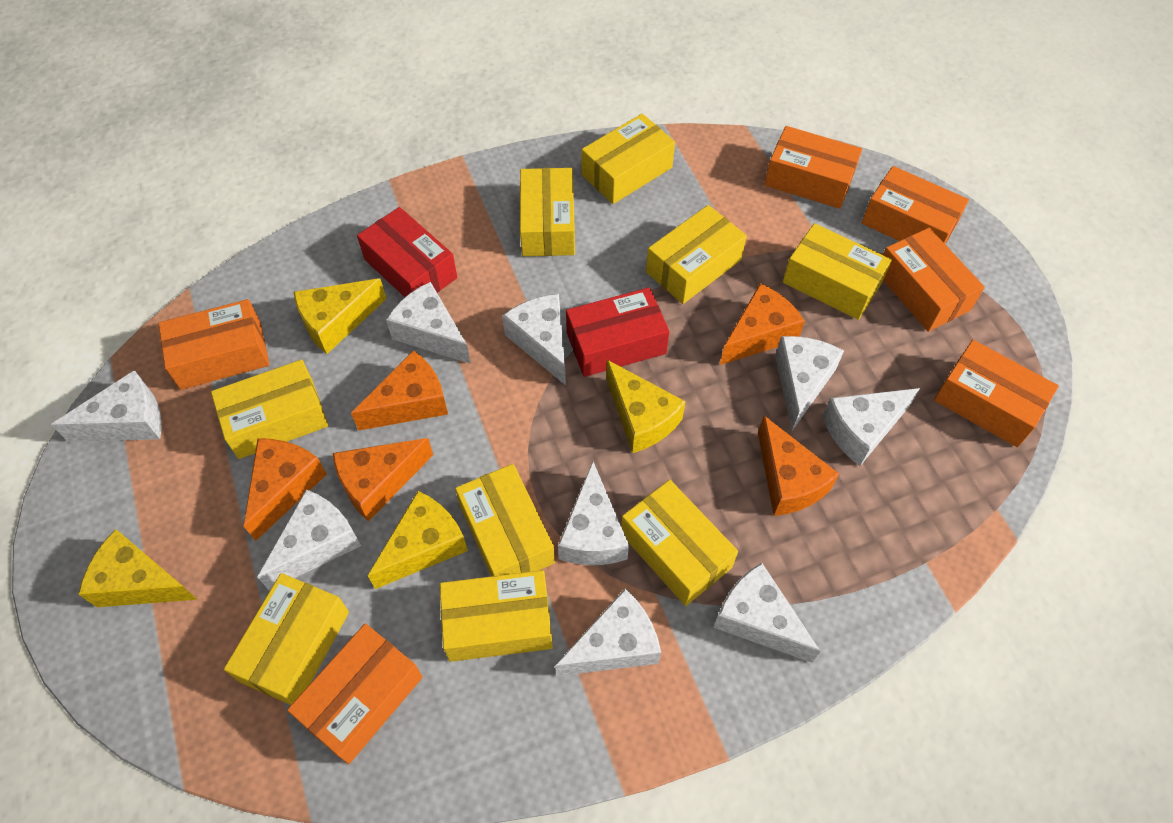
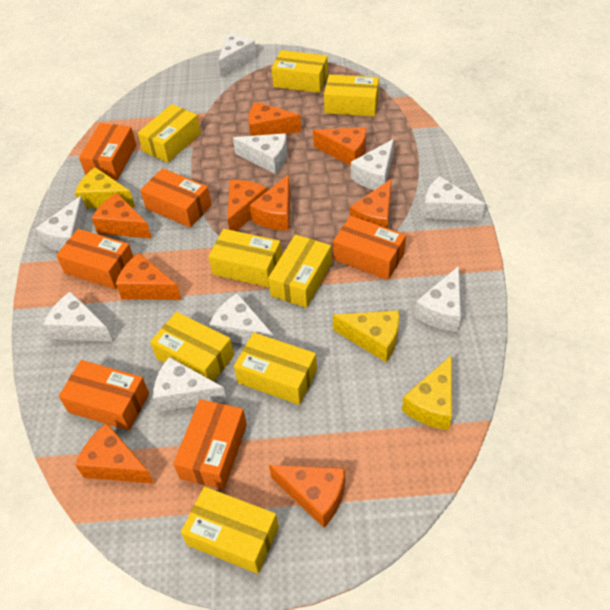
orange cheese: [244,438,327,541] [333,438,433,522] [351,350,448,431] [720,283,805,365] [758,416,839,516] = 5 -> [76,423,154,484] [92,193,152,239] [116,253,182,300] [228,180,267,231] [248,102,301,136] [250,174,290,231] [269,465,345,528] [313,127,366,166] [350,179,391,228] = 9
red box: [357,207,457,297] [566,287,670,377] = 2 -> none = 0
yellow box: [211,359,328,459] [224,573,349,705] [440,570,553,662] [455,464,555,576] [520,168,575,256] [581,114,675,204] [621,480,738,606] [646,205,747,304] [783,223,892,320] = 9 -> [138,104,201,163] [150,312,234,382] [181,486,279,574] [208,229,282,288] [234,332,317,405] [268,234,332,308] [272,50,328,93] [324,74,379,117] = 8
yellow cheese: [78,529,198,607] [294,278,387,354] [368,491,468,589] [606,360,686,453] = 4 -> [75,167,135,208] [333,310,399,362] [402,355,452,430] = 3

